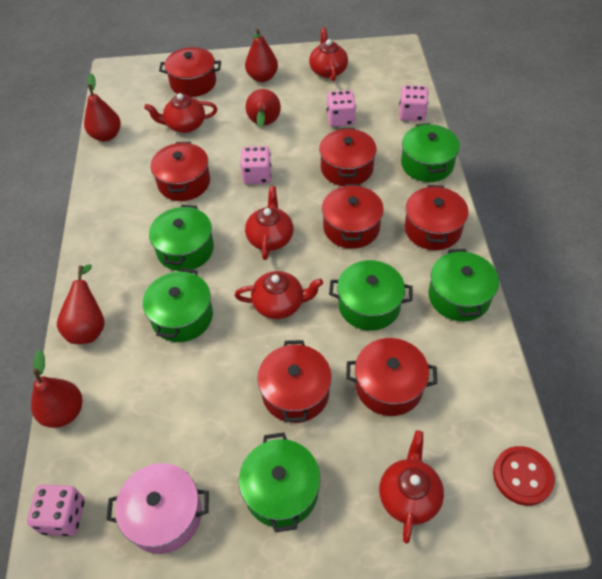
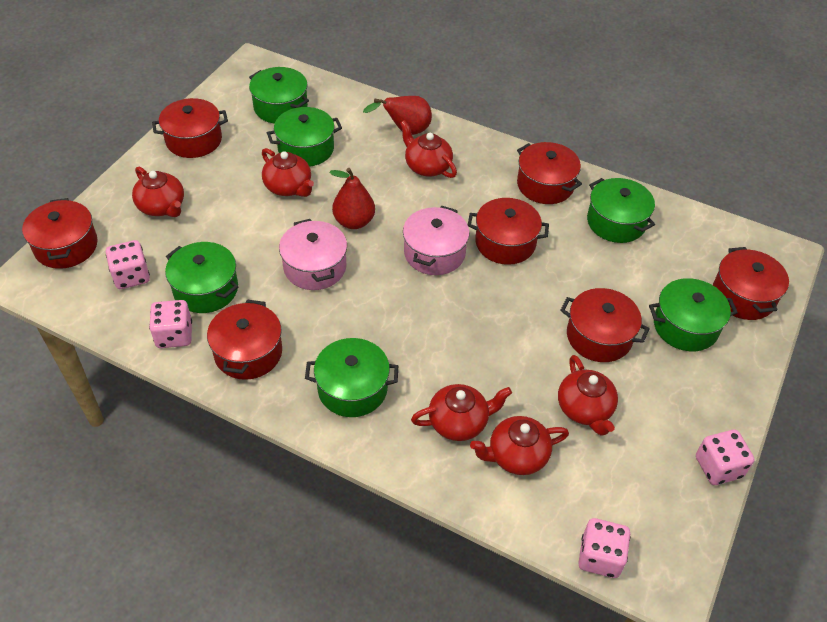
pink pot: [106,463,209,554] = 1 -> [279,219,347,290] [403,206,470,275] = 2
red button: [493,446,555,506] = 1 -> none = 0
red pear: [31,349,82,428] [57,264,105,344] [84,74,121,141] [245,28,278,82] [246,89,281,128] = 5 -> [329,168,375,229] [363,96,432,135] = 2
red teapot: [144,93,217,133] [234,271,323,319] [245,186,293,260] [309,28,348,81] [379,430,444,544] = 5 -> [132,166,184,217] [262,148,314,197] [400,120,457,178] [411,384,512,441] [470,416,569,475] [558,355,618,436] = 6

